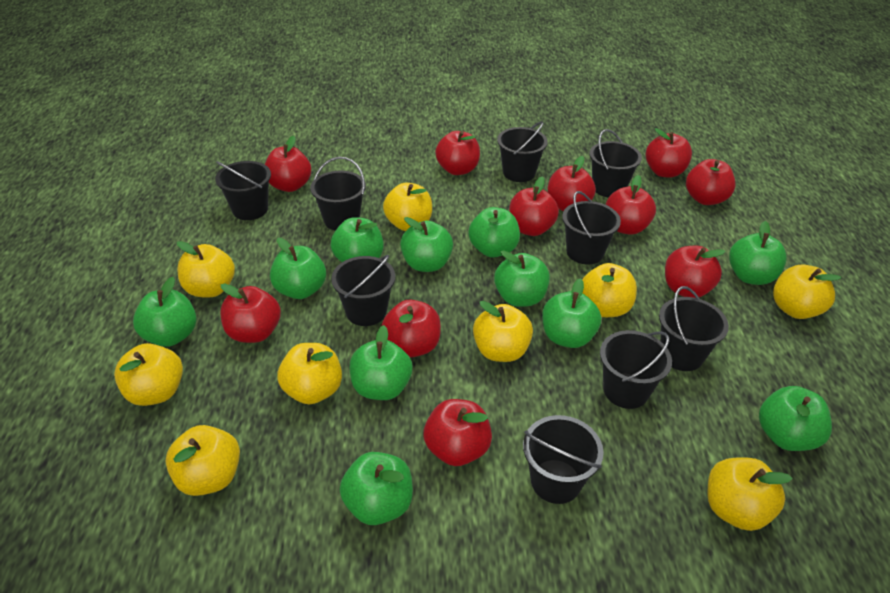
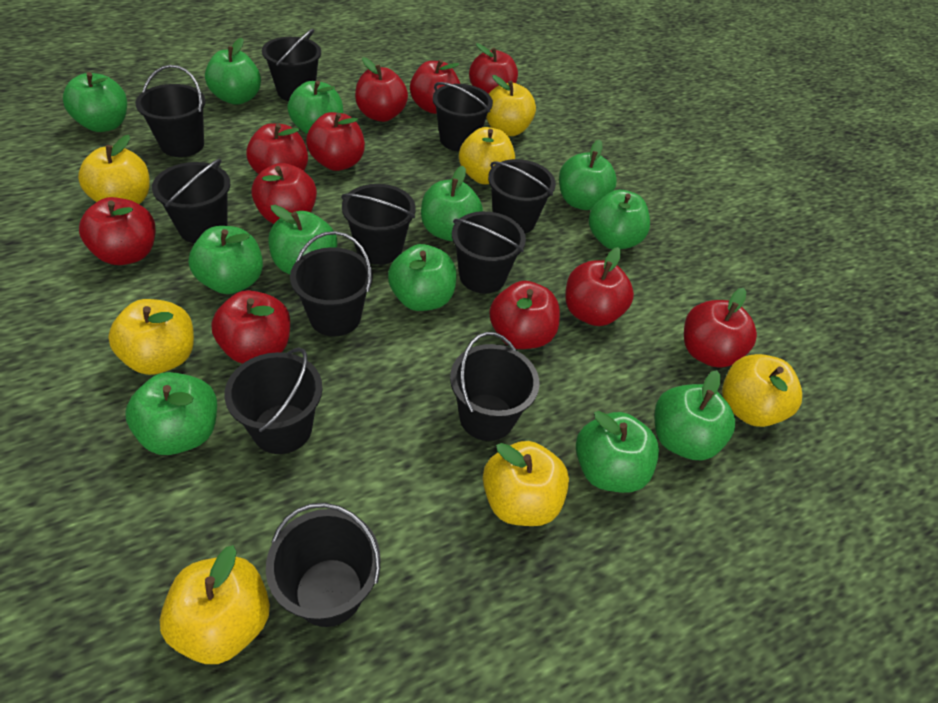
black bucket: [215,161,271,220] [310,157,366,231] [331,255,395,326] [497,121,548,182] [523,415,604,504] [562,191,621,265] [589,129,642,197] [600,330,672,409] [659,286,729,371] = 9 -> [136,65,206,157] [152,159,230,243] [224,348,323,454] [262,29,321,101] [266,503,381,627] [290,231,373,336] [341,184,416,265] [433,82,493,151] [450,332,540,441] [452,211,526,294] [488,159,556,234] = 11
green apple: [133,277,196,347] [270,238,326,299] [331,217,384,262] [340,452,413,525] [350,325,412,400] [400,217,453,272] [468,207,520,258] [494,250,550,307] [542,278,601,348] [729,221,787,285] [759,386,832,451] = 11 -> [63,72,127,132] [126,372,217,455] [188,226,263,294] [205,38,261,105] [268,205,337,274] [287,81,343,134] [388,244,457,311] [421,166,483,241] [559,140,617,210] [576,411,659,493] [589,190,650,249] [654,370,735,460] = 12
yellow apple: [114,343,183,406] [166,425,240,496] [177,241,235,297] [277,343,342,404] [383,183,432,231] [473,301,533,362] [582,263,637,317] [707,457,793,531] [773,265,841,319] = 9 -> [78,135,150,204] [108,299,194,375] [160,545,270,664] [459,127,515,185] [483,441,569,526] [486,75,536,136] [722,354,802,427] = 7

